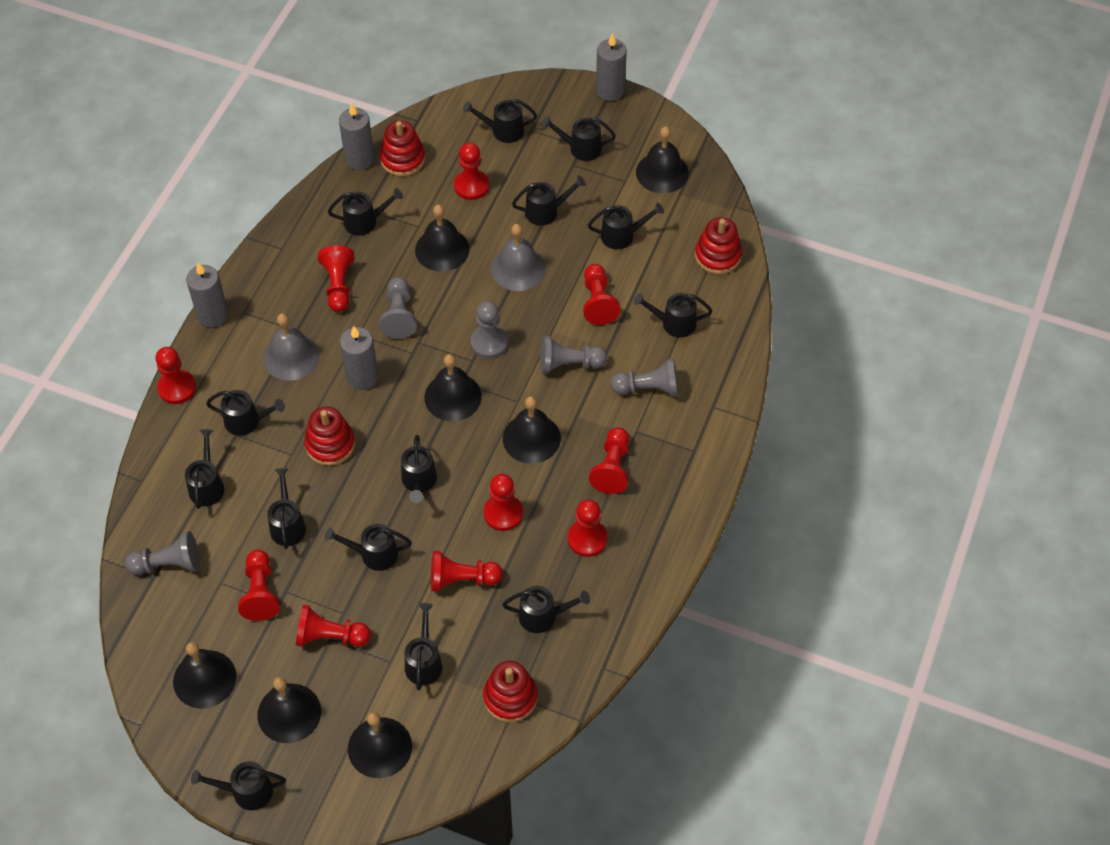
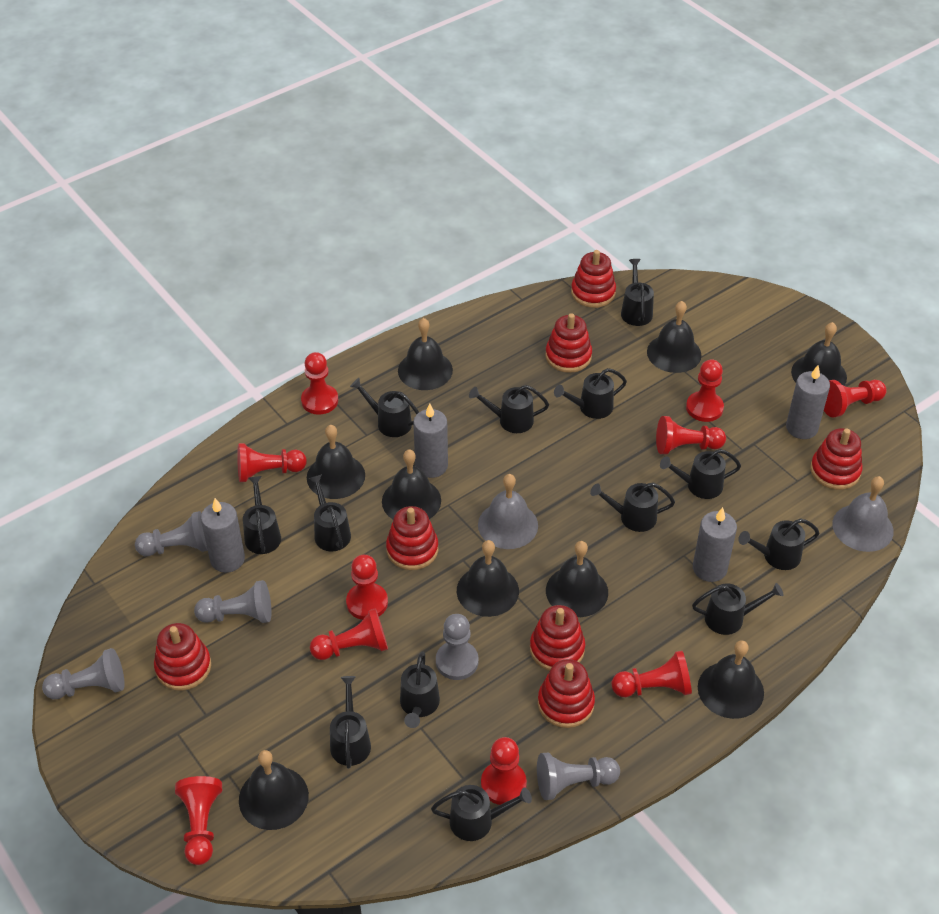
black bell: [173,642,237,708] [257,677,321,743] [348,712,412,778] [415,204,469,272] [424,354,482,421] [503,396,561,463] [636,126,689,193] = 7 -> [239,750,309,830] [307,425,365,499] [382,449,441,519] [398,318,453,390] [457,540,519,617] [546,541,608,617] [647,301,701,373] [698,640,764,719] [791,322,847,386] = 9
black watering can: [185,429,224,509] [191,761,286,810] [206,390,285,436] [267,468,306,549] [325,524,412,571] [328,188,403,236] [401,435,437,503] [404,603,442,690] [463,99,537,143] [502,586,590,633] [512,176,586,226] [542,116,616,161] [588,202,664,249] [634,293,712,338] = 14 -> [243,476,281,554] [309,474,351,551] [330,676,371,769] [350,378,419,437] [400,651,440,728] [431,785,532,841] [469,385,549,433] [554,368,627,419] [590,483,675,532] [621,259,654,326] [660,449,741,499] [692,583,783,635] [738,518,820,570] = 13
red stacking toy: [304,406,355,466] [380,121,425,176] [483,661,537,722] [695,217,742,274] = 4 -> [154,623,211,691] [386,506,438,570] [530,605,585,671] [538,659,595,728] [545,313,592,373] [571,250,616,308] [810,428,862,490] = 7

